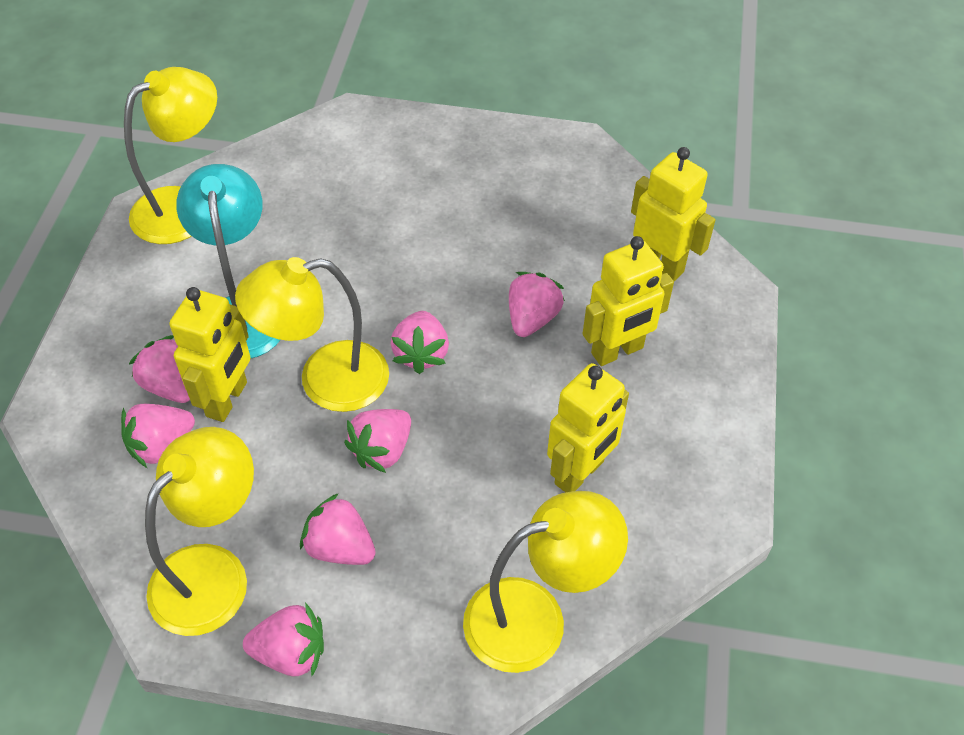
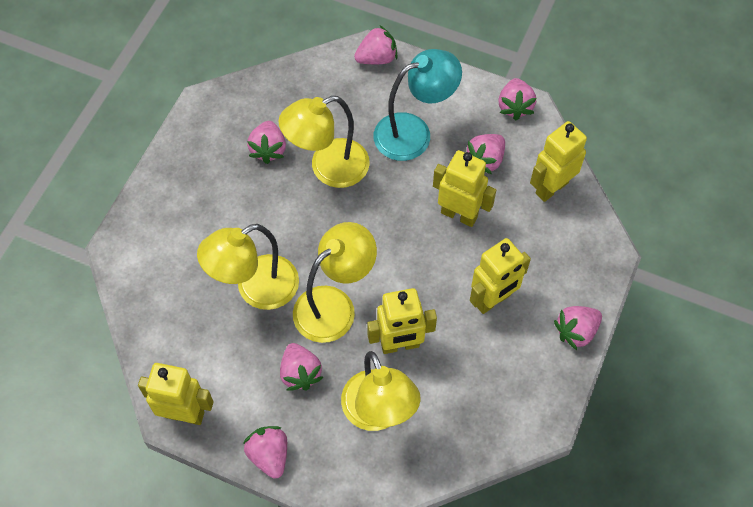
yellow robot: [169,287,251,422] [547,363,629,493] [582,236,674,366] [631,147,715,281] = 4 -> [138,363,214,425] [367,288,437,354] [433,150,496,227] [470,238,531,314] [530,121,587,202] = 5

